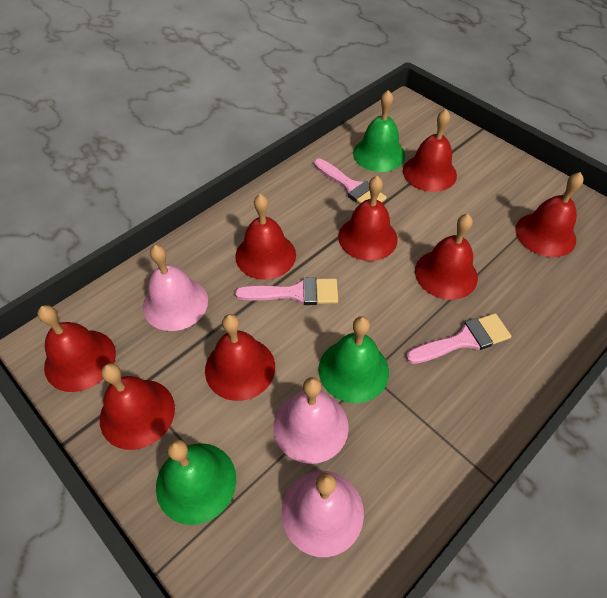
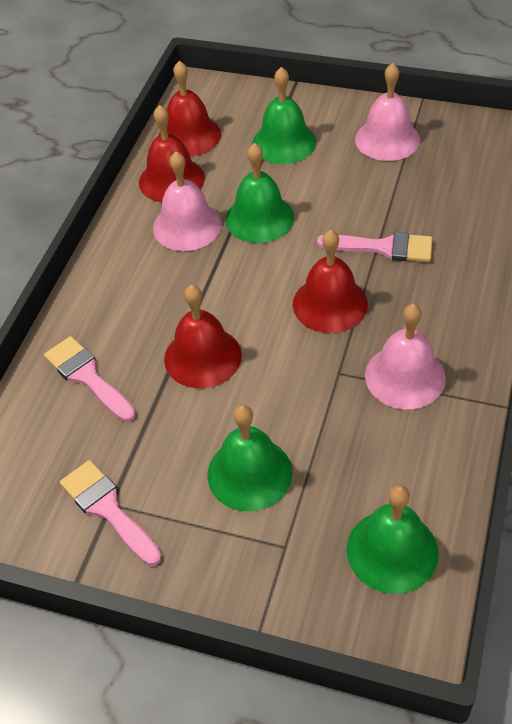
green bell: [156,439,236,525] [318,316,389,403] [353,90,405,172] = 3 -> [207,405,293,511] [225,143,294,243] [252,67,317,164] [346,485,439,594] = 4
red bell: [37,305,116,392] [100,363,175,450] [205,314,275,401] [235,194,296,280] [338,176,398,261] [403,109,457,192] [415,214,478,300] [516,172,584,257] = 8 -> [139,105,205,202] [158,61,221,157] [164,285,242,388] [293,230,368,333] = 4

